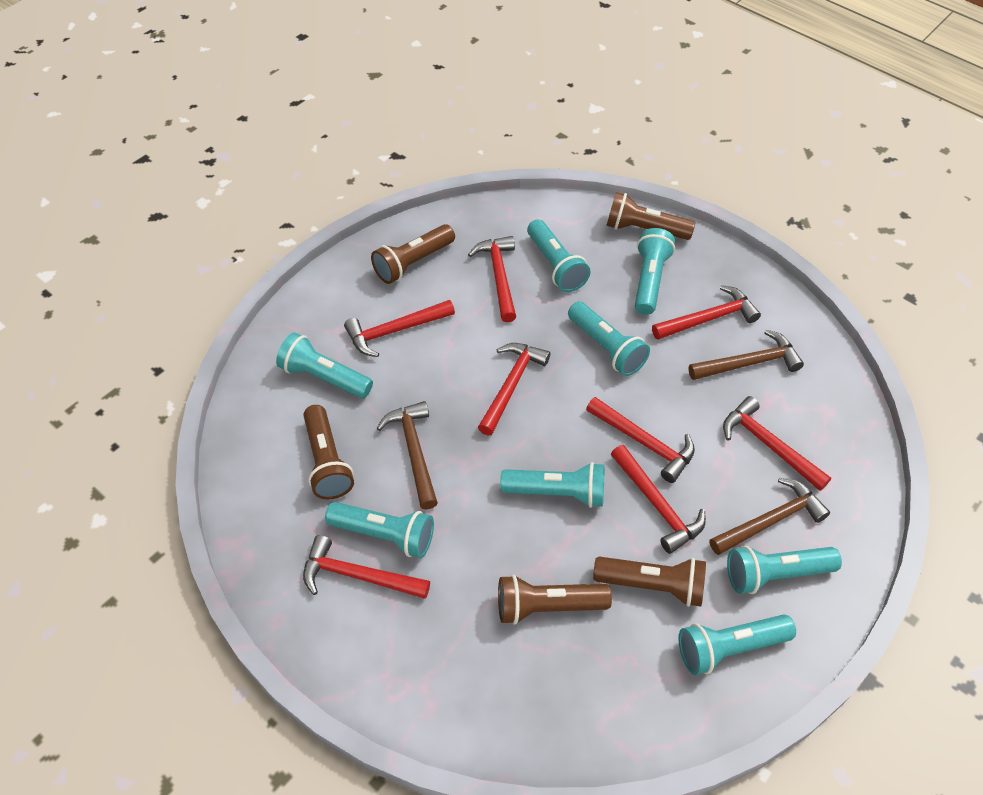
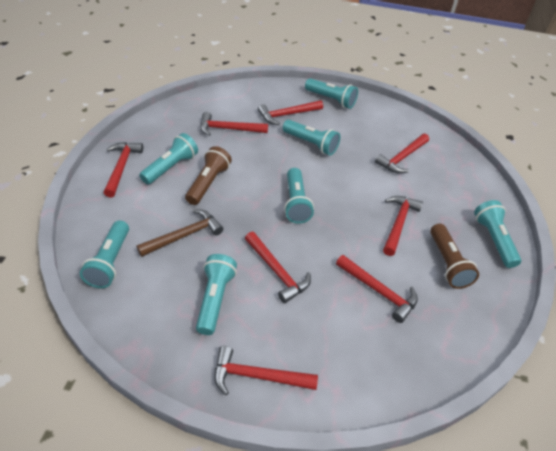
brown flashlight: [303,405,354,499] [371,224,455,284] [498,575,612,625] [593,557,706,607] [606,192,695,240] = 5 -> [185,146,232,205] [430,224,479,289] = 2
brown hammer: [377,401,438,510] [689,330,804,380] [710,478,830,555] = 3 -> [136,209,223,257] = 1
turquoise flashlight: [276,332,373,398] [325,502,434,558] [500,462,604,508] [527,219,590,292] [568,302,650,376] [635,228,675,315] [679,615,796,675] [727,546,842,594] = 8 -> [80,220,129,288] [139,133,198,185] [196,254,237,335] [283,120,340,155] [284,168,314,224] [305,78,358,109] [474,200,521,268] = 7

